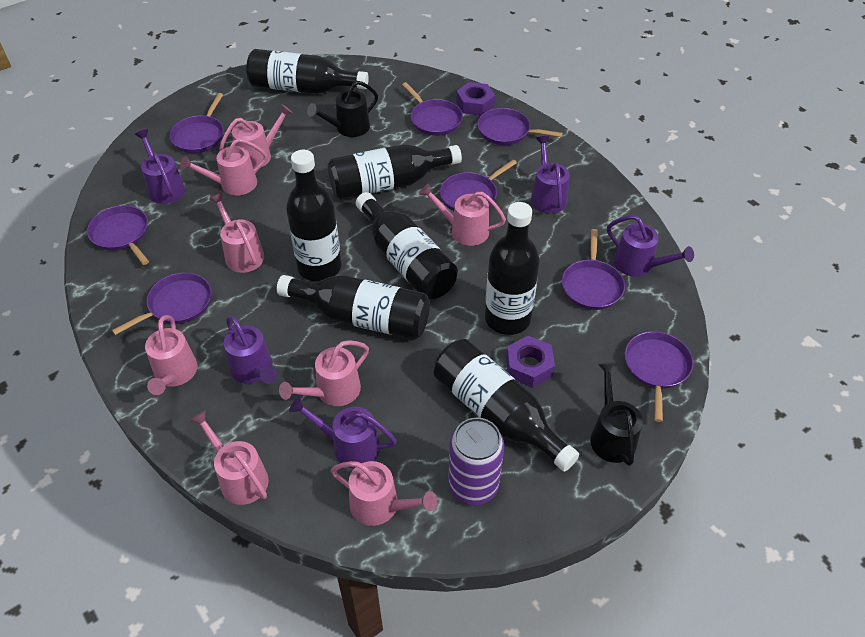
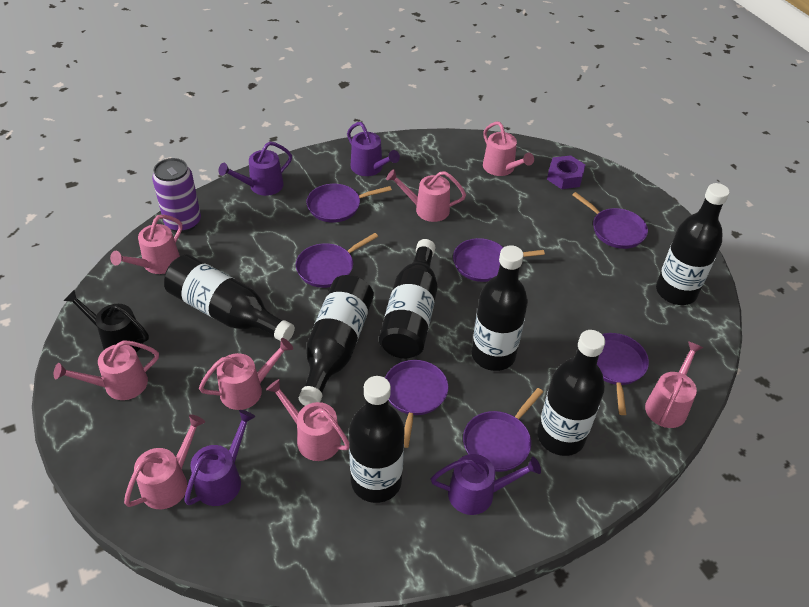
black watering can: [307,81,378,137] [590,362,643,466] = 2 -> [63,290,149,352] = 1
purple nut: [456,82,495,116] [506,336,555,388] = 2 -> [547,155,585,189] = 1
purple pan: [87,205,149,265] [112,272,212,335] [169,93,224,153] [402,82,463,136] [440,160,517,211] [477,108,563,145] [562,229,625,310] [625,331,693,422] = 8 -> [296,233,378,288] [306,184,392,223] [385,360,448,448] [453,238,545,282] [463,388,543,472] [572,192,648,249] [597,333,649,415] = 7
purple watering can: [135,130,185,204] [224,316,277,384] [289,397,397,469] [531,136,570,213] [607,215,694,277] = 5 -> [184,410,255,506] [219,142,292,196] [347,122,400,176] [431,454,541,515] = 4

